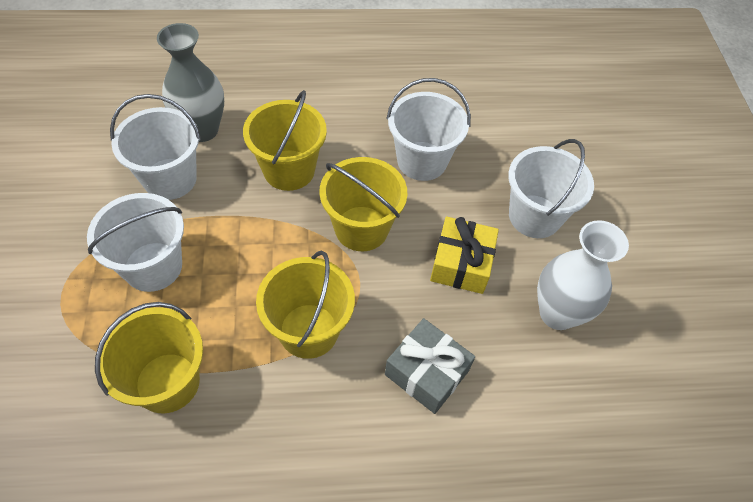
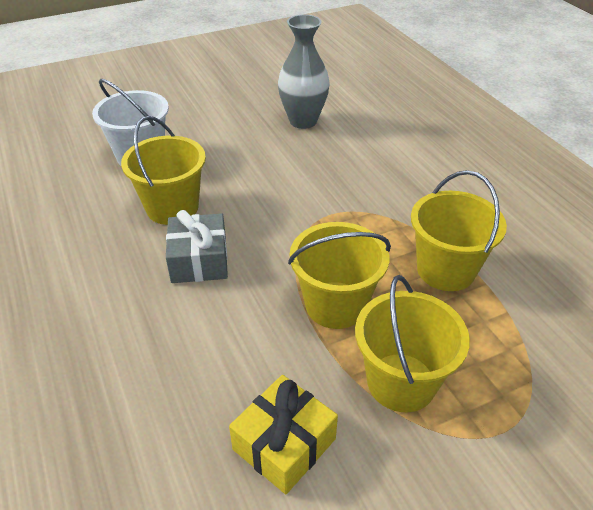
white bucket: [87,193,184,292] [110,94,201,200] [387,78,471,181] [508,139,594,238] = 4 -> [92,79,169,166] = 1
white vase: [537,220,629,330] = 1 -> none = 0

